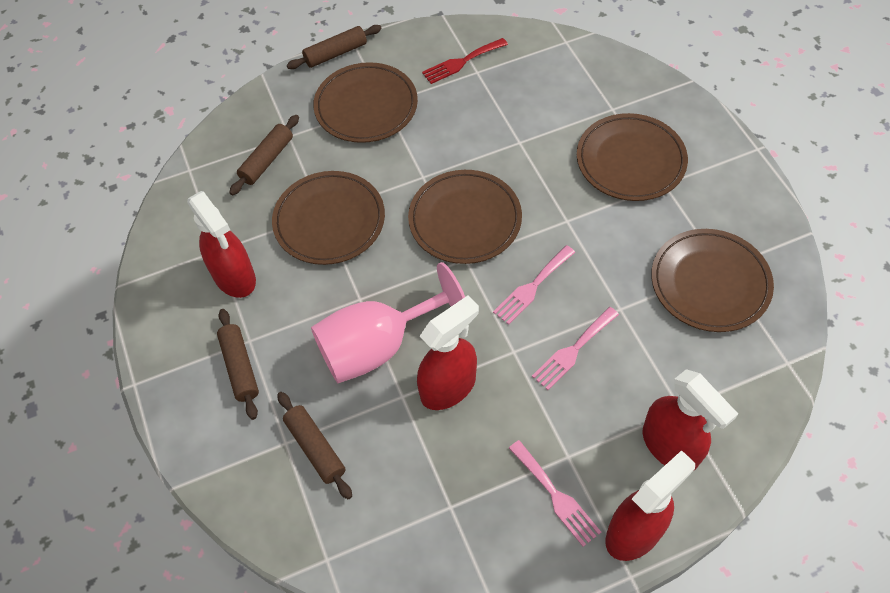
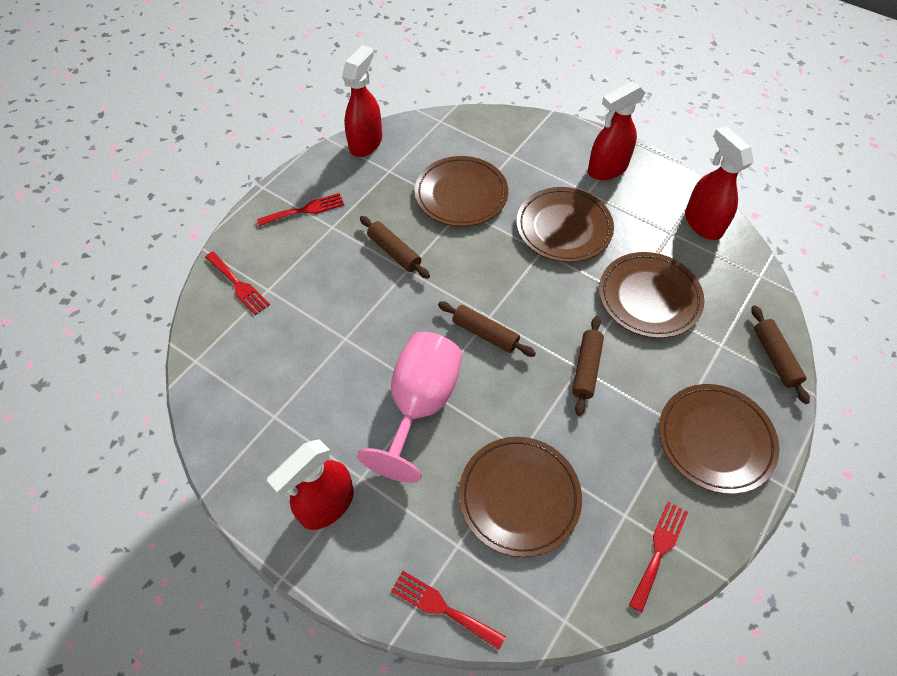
pink fork: [493,245,575,325] [509,440,601,547] [532,307,619,390] = 3 -> none = 0
red fork: [422,38,508,84] = 1 -> [205,252,270,315] [257,193,344,227] [391,571,506,650] [629,502,688,612] = 4

